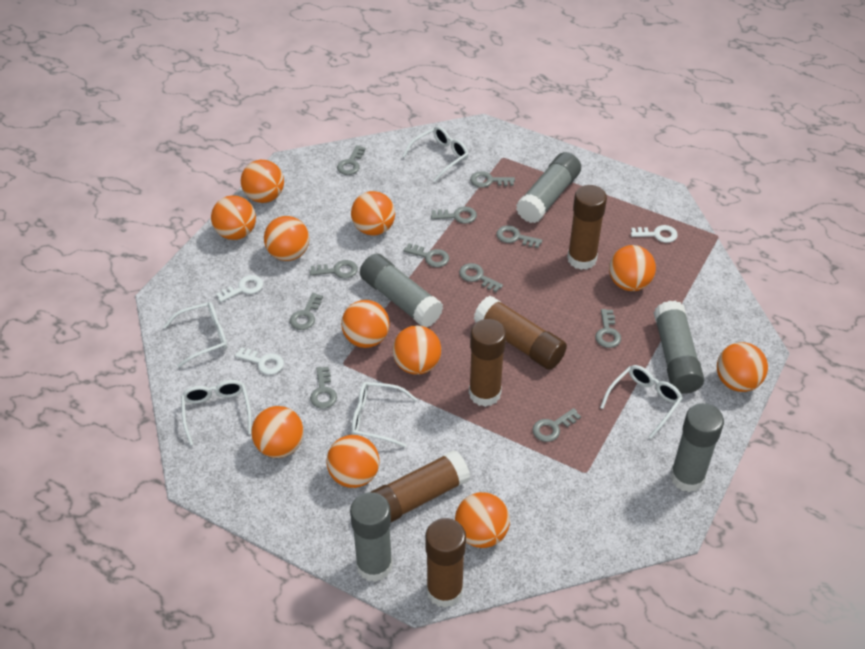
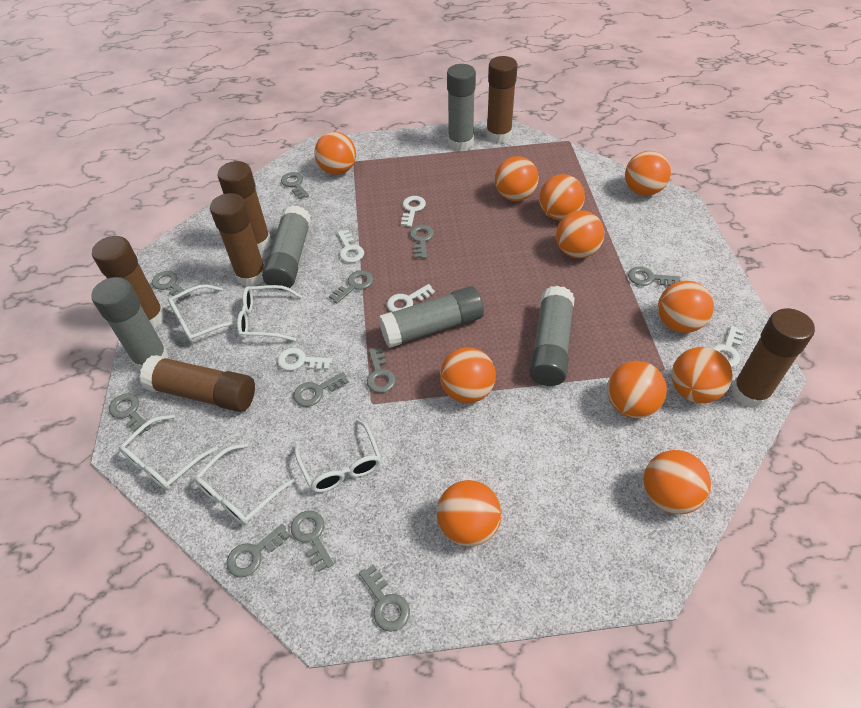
brown glue stick: [371,450,470,522] [425,518,466,608] [469,319,506,407] [474,296,567,370] [567,185,607,270] = 5 -> [92,236,165,328] [139,355,255,412] [210,193,265,287] [217,161,271,252] [486,56,518,143] [731,308,815,408] = 6
white key: [216,275,263,302] [235,347,284,375] [631,225,678,243] = 3 -> [278,348,332,371] [338,230,364,263] [387,284,435,312] [401,196,426,227] [712,326,744,368] = 5

